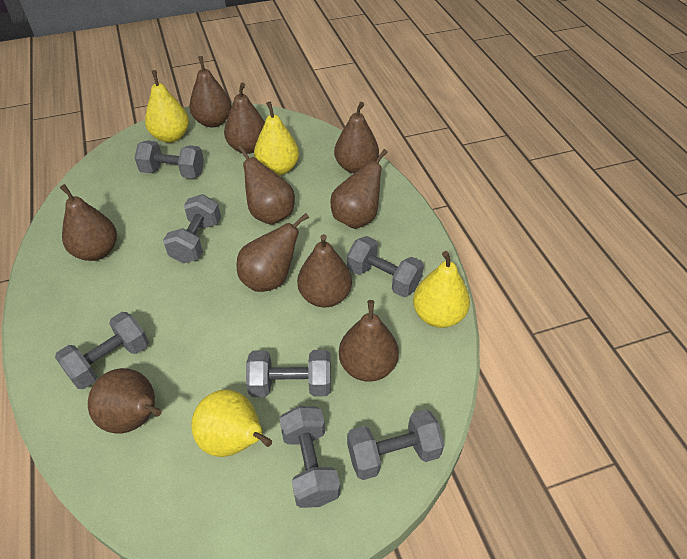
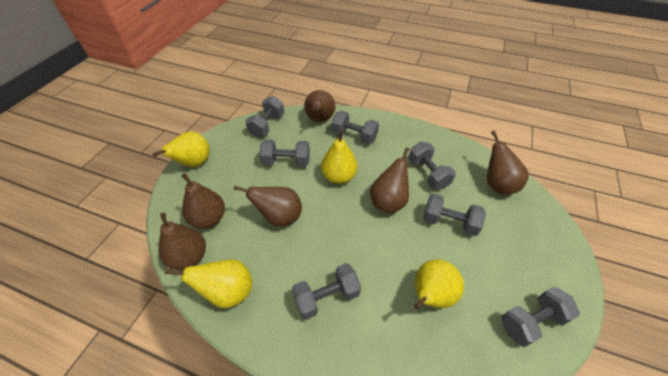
brown pear: [60,184,117,261] [88,368,162,434] [189,56,232,127] [224,83,265,154] [237,213,309,292] [238,145,295,224] [297,234,352,307] [330,149,388,229] [334,102,379,173] [339,300,399,382] = 10 -> [159,212,206,270] [181,173,225,229] [234,185,302,227] [304,90,335,122] [370,147,410,213] [487,131,529,195] = 6

